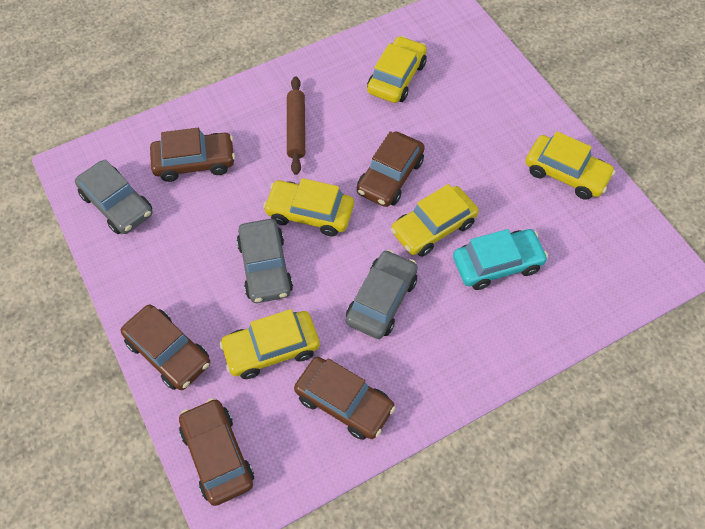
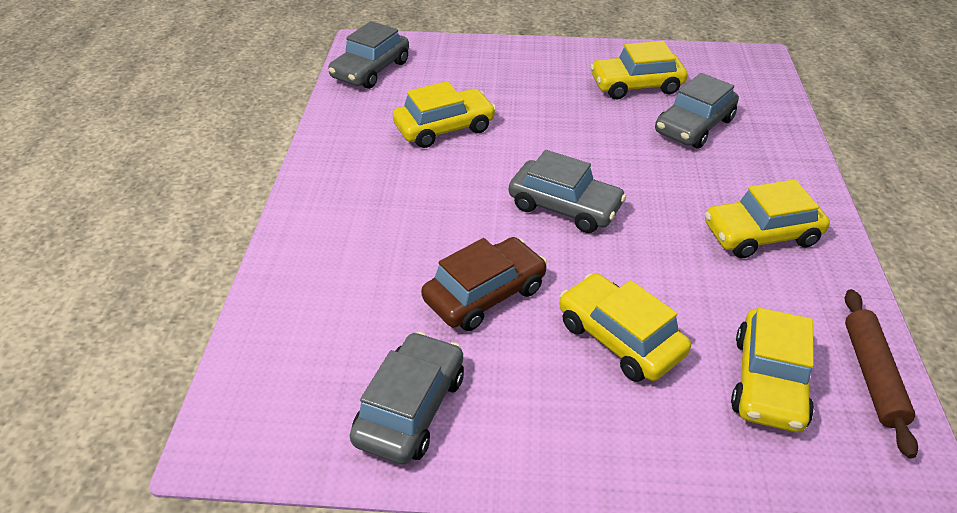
brown car: [121,304,210,390] [150,128,235,182] [179,398,254,506] [294,357,395,440] [357,131,425,207] = 5 -> [421,237,547,331] = 1
grey car: [75,160,152,234] [237,219,293,303] [346,250,418,339] = 3 -> [328,21,409,89] [350,332,464,464] [509,150,626,233] [655,73,739,149] = 4
turquoise car: [453,229,548,290] = 1 -> none = 0

